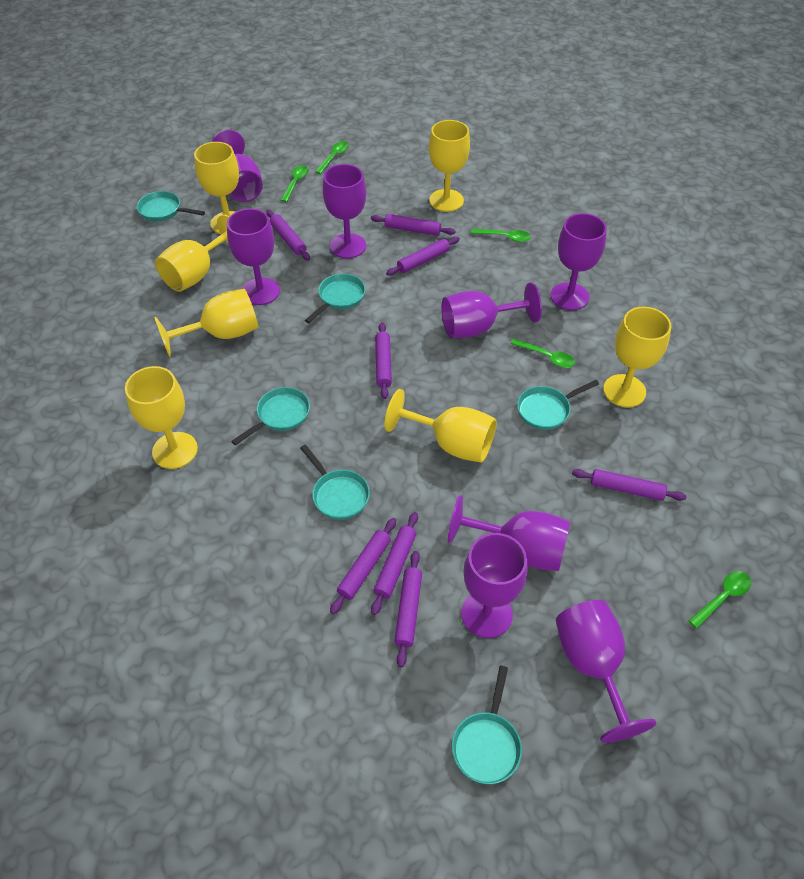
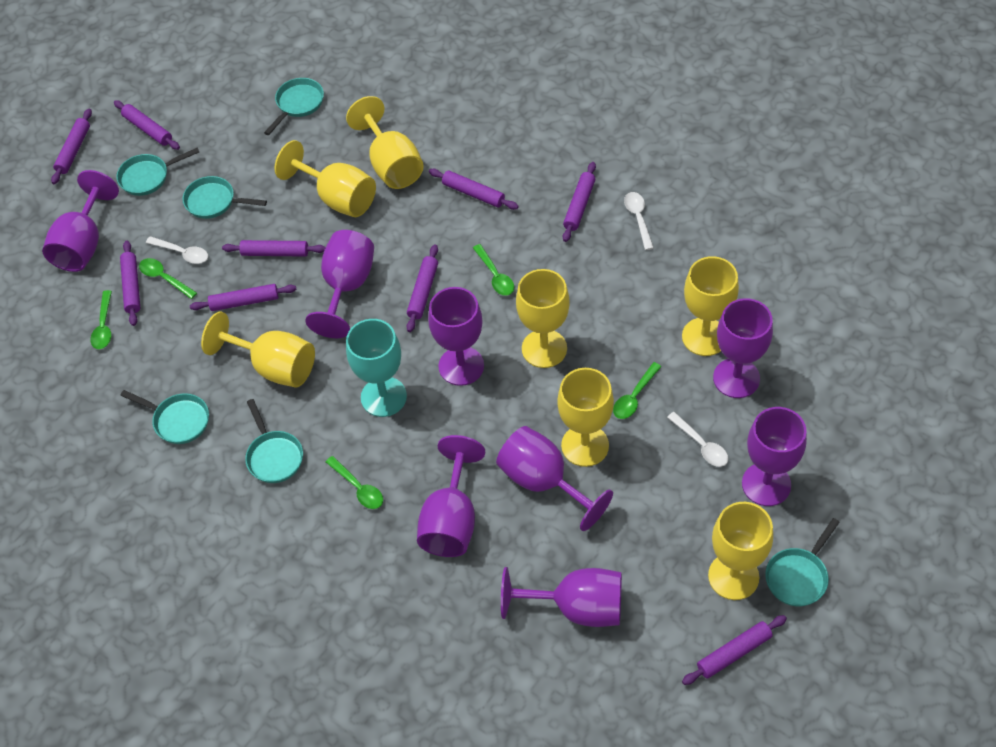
purple rolling pin: [266,210,310,260] [330,518,396,614] [371,214,455,236] [371,512,418,615] [375,322,392,399] [386,237,460,276] [394,551,422,667] [572,469,687,501] = 8 -> [51,109,92,184] [114,100,180,150] [120,241,140,326] [190,284,296,311] [222,240,326,257] [406,244,438,332] [429,169,519,210] [563,162,596,242] [682,615,787,685] = 9
turquoise goblet: none = 0 -> [346,319,407,417] = 1
white spoon: none = 0 -> [146,236,208,264] [624,192,654,250] [667,412,728,467] = 3

